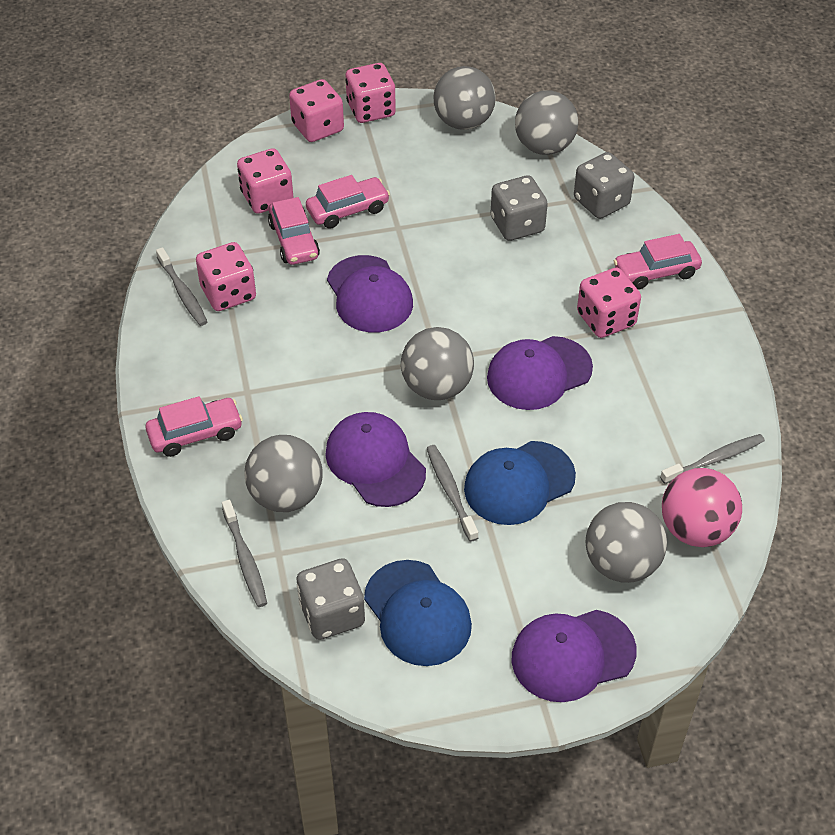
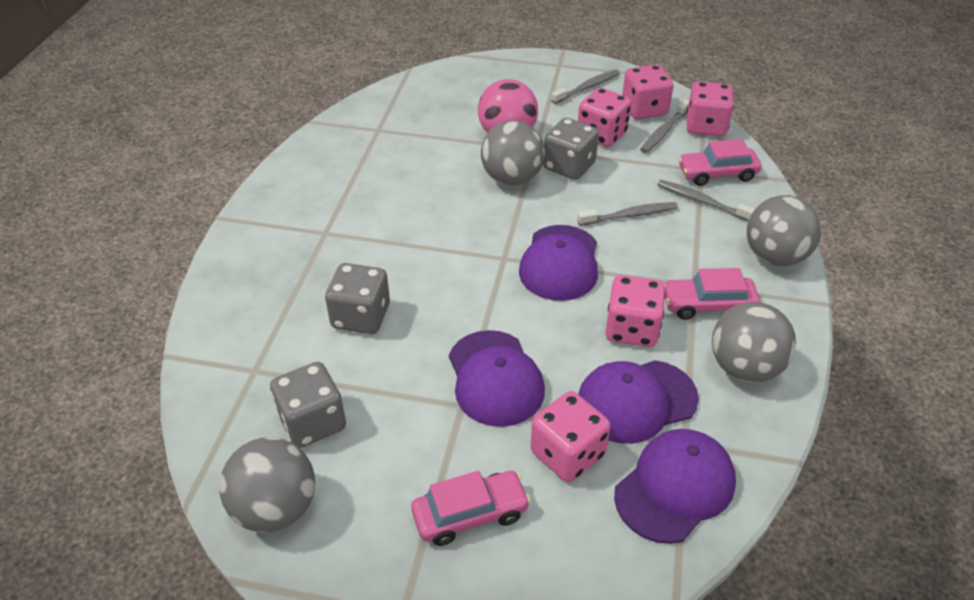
blue cap: [364,560,472,666] [464,441,576,525] = 2 -> none = 0
grey ball: [245,435,323,512] [401,327,474,400] [433,66,496,130] [515,90,578,155] [586,502,667,583] = 5 -> [219,437,315,533] [481,120,545,185] [712,302,796,383] [747,195,822,266] = 4
pink car: [146,396,243,457] [268,197,320,265] [306,175,390,229] [614,234,702,290] = 4 -> [411,471,531,546] [664,268,760,320] [678,139,761,186] = 3

